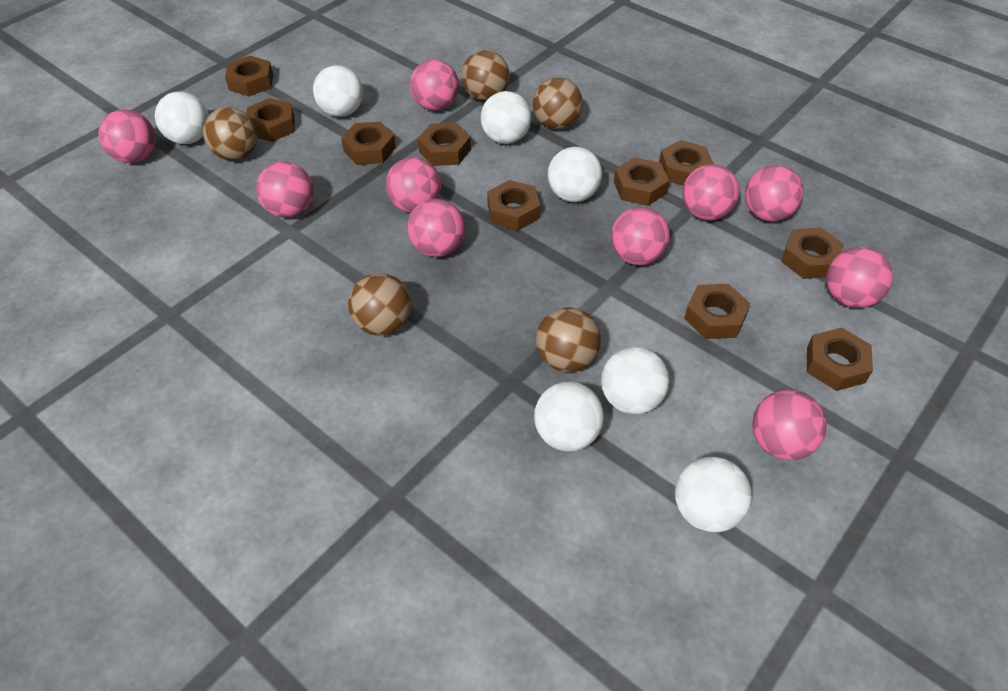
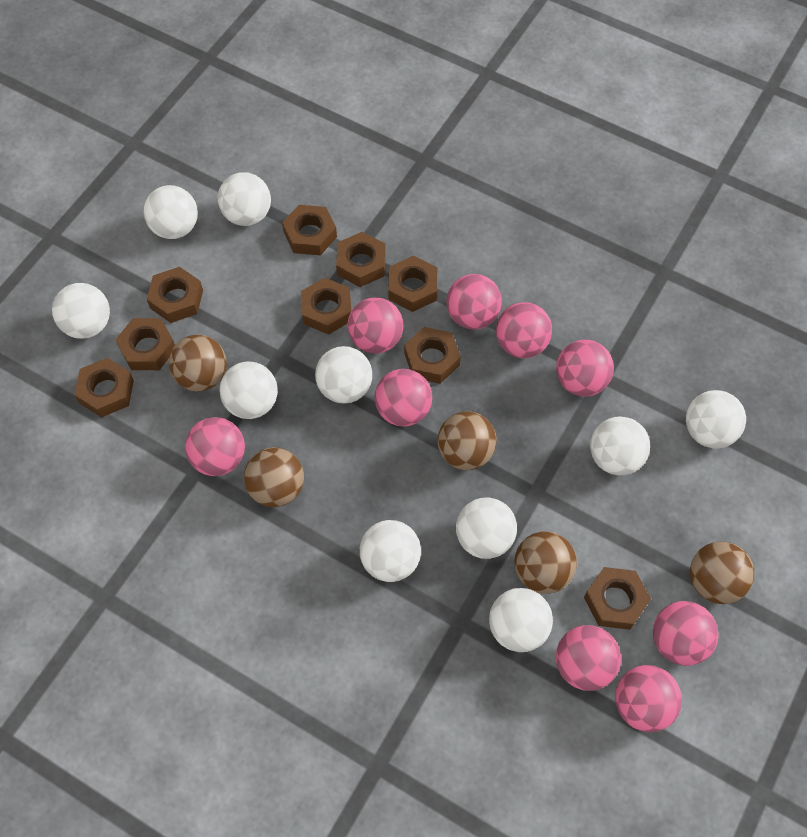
brown nut: [225,56,273,96] [247,98,295,142] [341,122,396,165] [418,123,471,166] [487,180,540,231] [614,157,669,206] [659,140,714,186] [684,284,750,339] [781,227,844,279] [807,328,873,391] = 10 -> [74,358,134,418] [116,318,175,370] [147,267,203,323] [282,205,337,255] [301,278,351,335] [336,232,386,287] [388,256,437,312] [404,327,461,384] [584,567,651,630] = 9
pink ball: [99,109,156,163] [256,161,313,218] [386,157,441,213] [407,199,465,257] [410,59,459,111] [611,207,670,265] [682,164,740,221] [745,165,804,222] [752,390,827,460] [826,247,893,308] = 10 -> [185,417,245,476] [347,297,403,354] [375,369,432,427] [446,274,502,330] [496,302,552,358] [556,340,614,397] [556,625,621,691] [615,665,682,732] [653,601,719,666] = 9
white ball: [155,92,209,144] [313,65,363,117] [481,91,531,144] [534,382,604,452] [548,147,602,202] [601,347,669,415] [675,457,752,532] = 7 -> [52,283,110,339] [143,185,198,239] [218,172,271,226] [220,362,278,419] [315,346,372,404] [360,520,421,582] [456,497,517,559] [489,588,553,652] [590,416,650,475] [686,390,746,448] = 10

